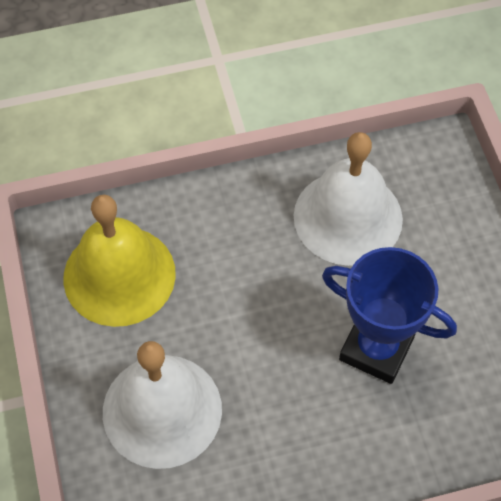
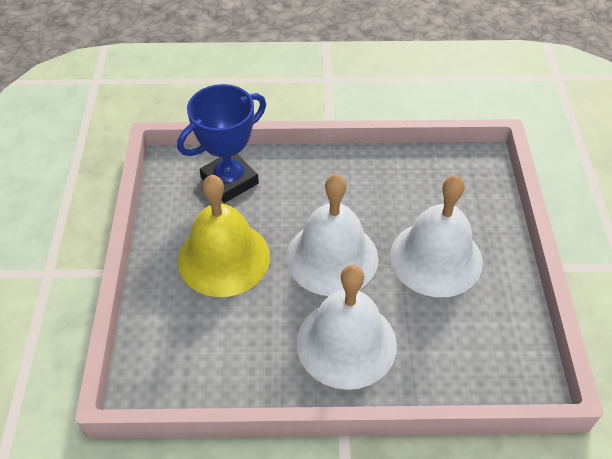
white bell: [103,341,222,469] [294,132,403,266] = 2 -> [286,174,378,296] [296,265,397,390] [390,175,483,297] = 3

